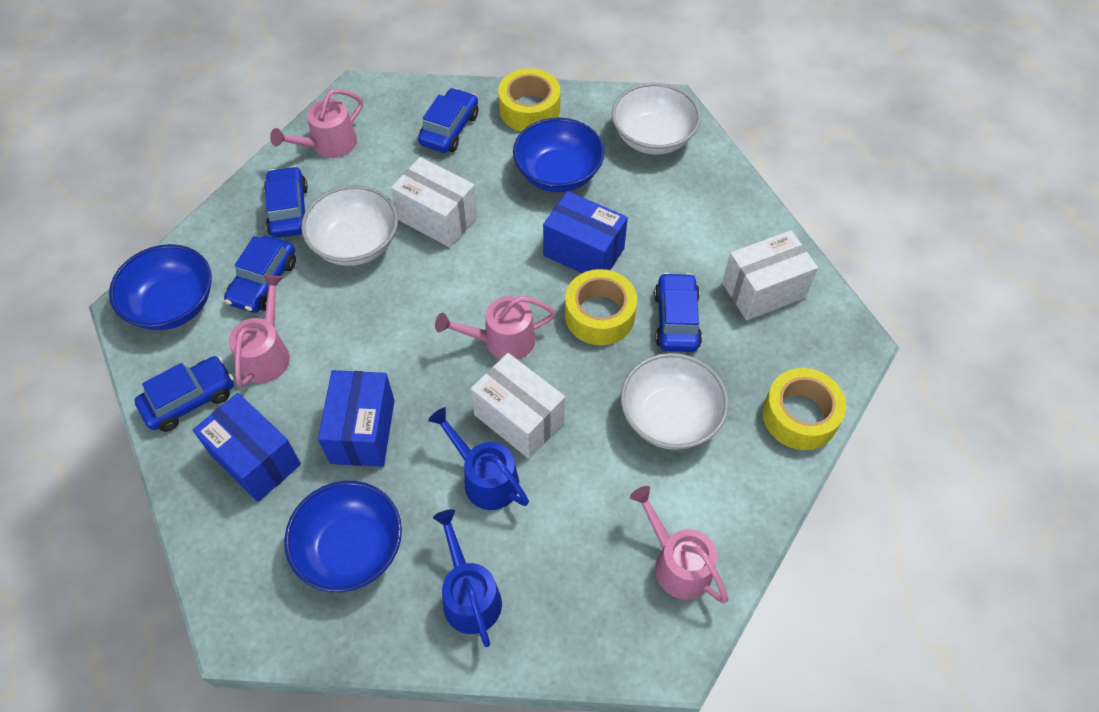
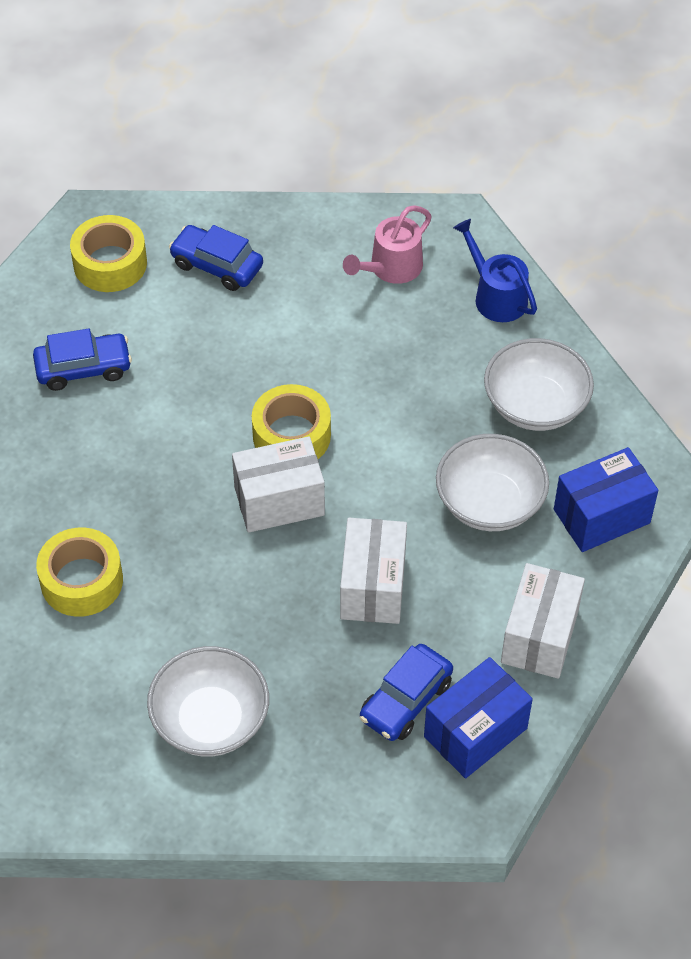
blue bowl: [109,244,212,330] [284,481,402,592] [513,117,605,192] = 3 -> none = 0
blue box: [193,393,301,502] [318,370,395,467] [543,191,628,273] = 3 -> [424,657,533,778] [554,447,658,552] = 2
blue car: [134,356,234,432] [224,236,296,313] [264,166,308,238] [418,88,478,153] [654,272,702,352] = 5 -> [33,329,132,391] [169,225,263,291] [360,644,453,741] = 3
blue watering can: [428,407,529,510] [433,509,502,647] = 2 -> [453,219,537,322] = 1
pink watering can: [229,275,290,388] [270,89,363,158] [435,296,556,360] [630,486,728,603] = 4 -> [343,205,432,284] = 1

